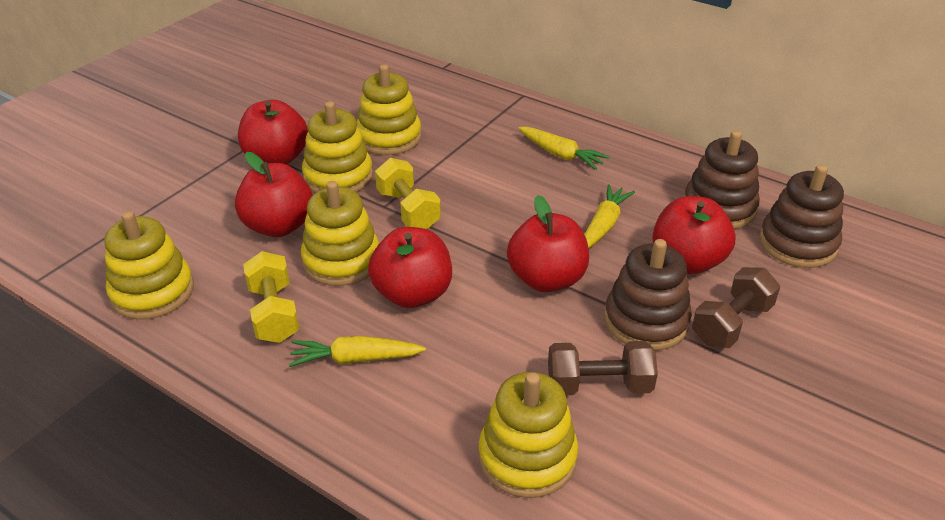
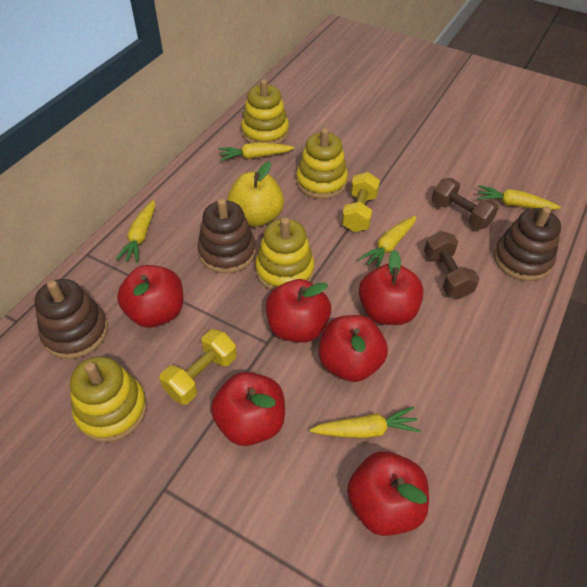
red apple: [235,152,313,237] [238,100,308,165] [368,227,452,308] [507,195,589,292] [652,196,735,274] = 5 -> [117,265,183,328] [211,372,285,446] [266,279,331,343] [319,315,388,382] [347,451,429,536] [359,250,424,325] = 6
yellow apple: none = 0 -> [227,161,284,227] = 1
yellow carrot: [289,336,426,367] [518,127,610,170] [584,184,635,248] = 3 -> [115,200,155,263] [218,143,294,161] [310,406,421,438] [359,216,416,269] [477,185,561,210] = 5
yellow stacking toy: [104,211,194,320] [301,181,379,286] [302,101,373,193] [357,64,421,155] [479,372,578,498] = 5 -> [70,356,147,442] [241,79,289,144] [255,217,315,291] [296,128,348,199] = 4

